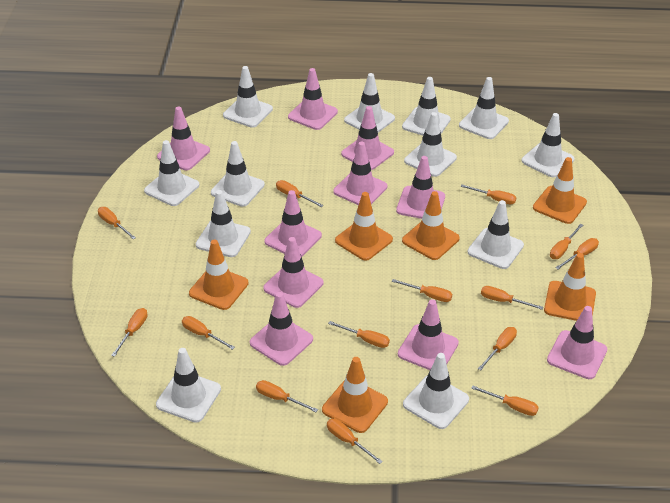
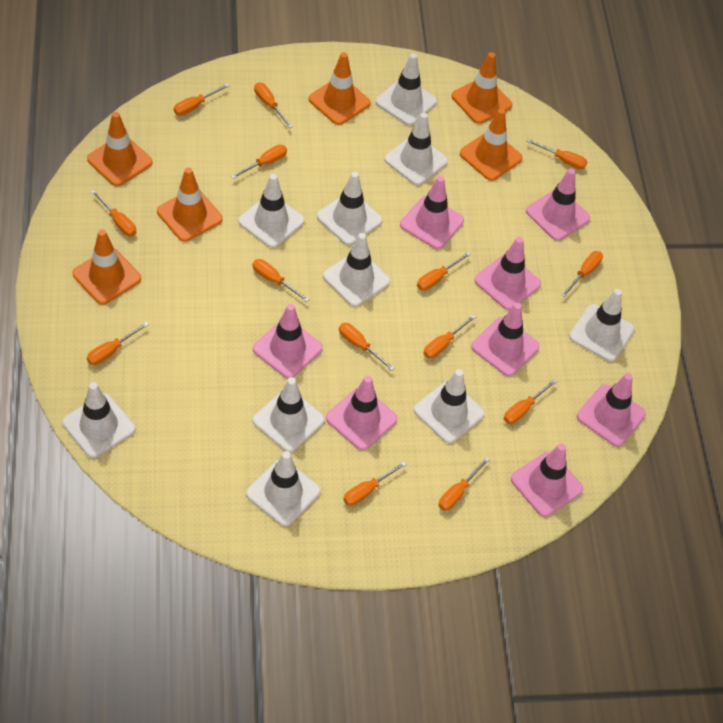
pink traffic cone: [157,107,210,170] [250,292,313,366] [263,237,323,308] [264,190,322,257] [288,68,338,130] [333,141,387,205] [341,106,394,170] [396,156,445,219] [398,299,459,370] [547,306,607,379] = 10 -> [253,304,323,378] [326,376,397,450] [400,176,464,249] [471,303,540,376] [474,237,541,310] [511,443,583,517] [526,168,590,241] [577,373,646,446] = 8
white traffic cone: [144,140,199,206] [156,348,221,422] [195,190,251,257] [211,141,265,207] [223,66,273,128] [344,73,395,132] [402,77,451,136] [403,353,469,429] [404,112,457,177] [459,77,509,139] [467,200,524,269] [521,113,575,178] = 12 -> [62,382,135,458] [238,174,305,248] [246,451,321,526] [253,377,325,452] [317,171,382,245] [323,233,390,307] [376,53,437,125] [385,113,448,185] [414,369,485,443] [569,289,634,362] = 10

